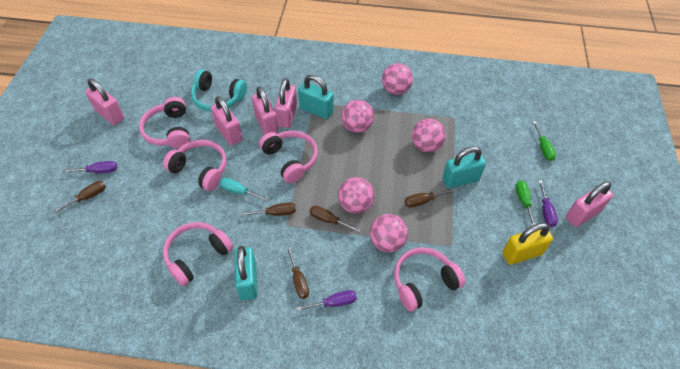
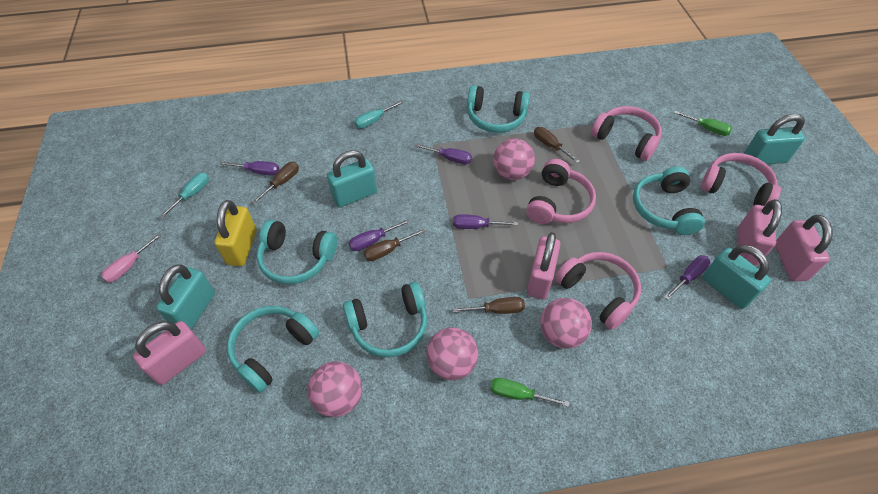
brown screwdriver: [52,181,106,214] [241,202,296,216] [286,246,309,299] [310,206,361,232] [405,189,455,208] = 5 -> [252,162,299,204] [363,228,426,261] [453,297,525,314] [534,127,580,163] = 4
pink ball: [338,177,374,214] [341,100,374,133] [370,214,408,252] [382,63,413,95] [412,119,446,152] = 5 -> [307,361,362,417] [426,327,478,380] [493,138,535,180] [540,298,592,349] = 4
pink headphones: [139,97,190,148] [163,140,226,191] [163,222,233,286] [259,130,318,183] [394,247,465,312] = 5 -> [526,159,596,224] [555,252,641,330] [591,106,662,161] [701,153,781,206] = 4
pink padlock: [85,78,124,125] [211,96,242,145] [252,86,278,135] [275,78,297,128] [566,181,613,227] = 5 -> [133,321,206,385] [527,232,560,300] [738,199,782,266] [775,215,833,281] = 4
pink screwdriver: none = 0 -> [101,233,162,283] = 1
purple screwdriver: [63,161,117,173] [297,290,357,311] [538,180,558,227] = 3 -> [219,161,279,176] [349,219,410,251] [415,144,472,164] [453,214,518,229] [664,255,710,300] = 5
turquoise headphones: [191,70,247,112] = 1 -> [227,306,319,393] [257,220,337,284] [343,282,427,358] [467,85,530,133] [633,166,705,235] = 5
turquoise padlock: [235,246,257,300] [298,75,334,119] [442,146,486,189] = 3 -> [156,265,215,329] [327,150,377,207] [703,245,771,309] [744,114,805,164] = 4
turquoise screwdriver: [219,178,268,201] = 1 -> [159,173,209,218] [354,100,404,128] = 2

